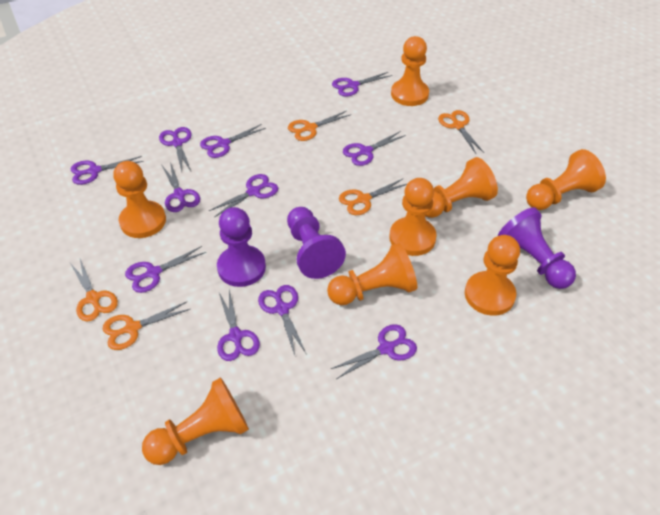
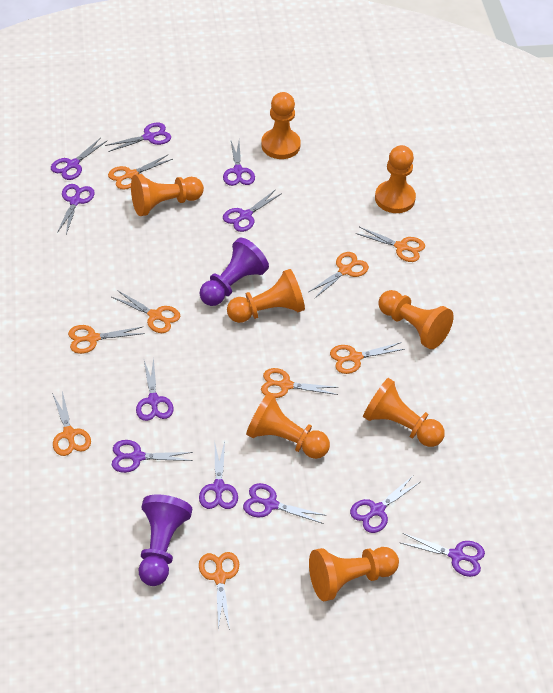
orange scissors: [70,259,118,322] [103,301,190,350] [288,111,352,141] [339,179,407,215] [438,110,484,154] = 5 -> [52,391,91,456] [68,325,145,354] [108,155,173,190] [112,290,180,333] [199,552,239,630] [261,368,339,398] [309,252,369,298] [330,342,405,374] [355,227,425,262] = 9
purple pawn: [217,207,266,287] [287,207,346,279] [498,207,576,289] = 3 -> [139,494,192,586] [200,238,269,306] = 2

